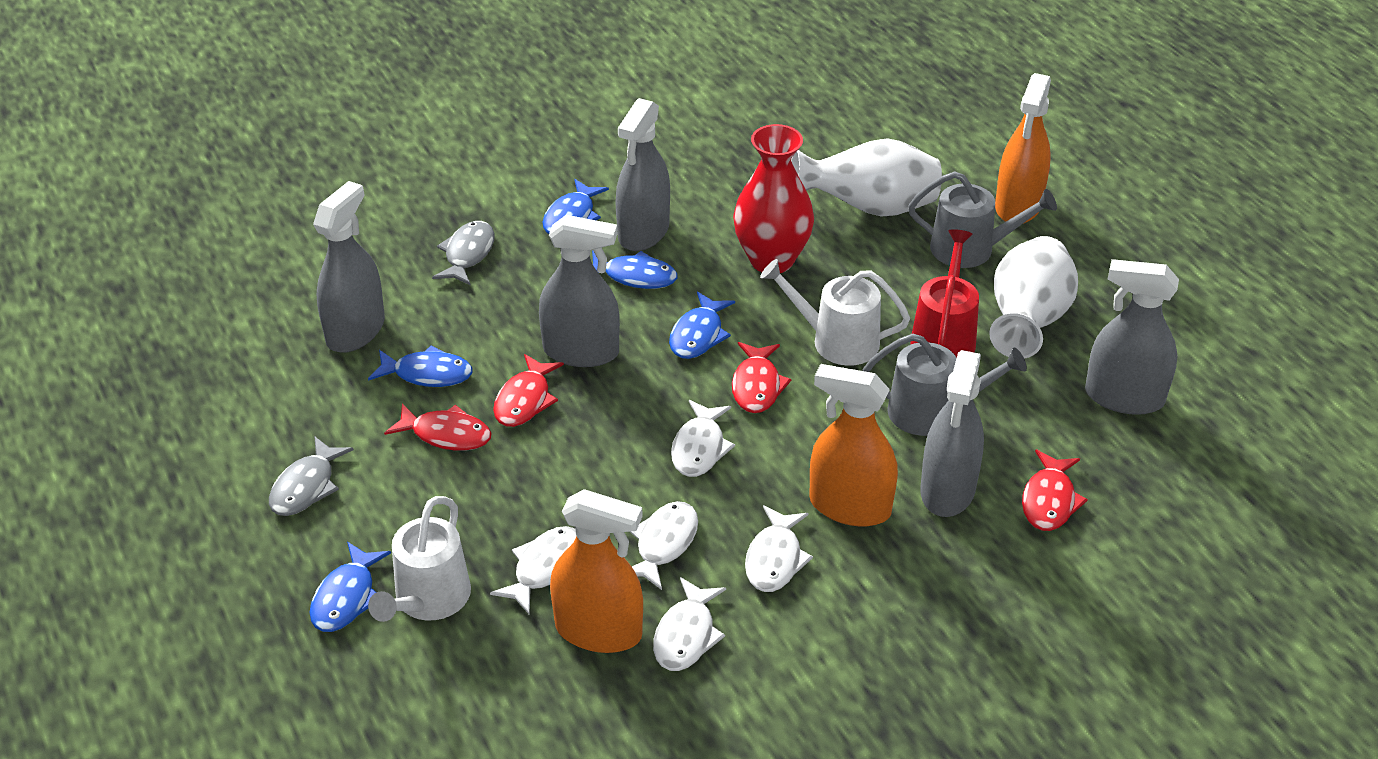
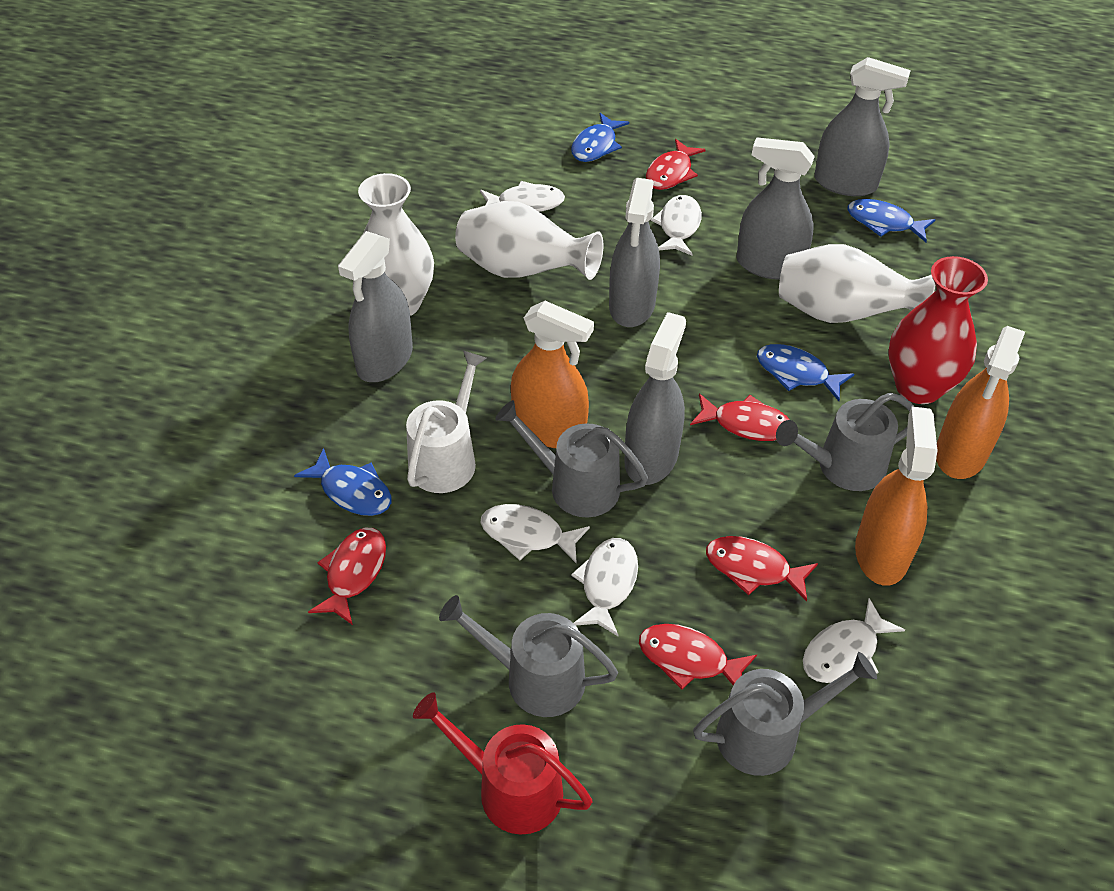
blue fish: [310,542,391,632] [368,345,473,387] [543,179,609,234] [592,250,678,289] [669,292,735,359] = 5 -> [294,448,391,516] [571,113,629,162] [757,344,854,401] [848,199,936,242] = 4
grey fish: [269,436,354,516] [432,221,495,286] = 2 -> none = 0
grey watering can: [862,334,1027,436] [908,171,1057,268] = 2 -> [439,595,618,717] [495,400,648,518] [693,652,877,776] [776,393,915,491] = 4
red fish: [384,403,492,451] [493,354,564,427] [732,342,791,413] [1022,449,1088,531] = 4 -> [308,528,386,625] [639,624,757,690] [646,139,706,190] [690,394,789,441] [706,536,818,601] = 5
white vase: [791,138,942,216] [989,236,1078,359] = 2 -> [358,173,434,316] [455,201,603,280] [779,244,935,323] = 3
white watering can: [368,496,471,622] [760,259,910,366] = 2 -> [406,350,486,493] = 1

